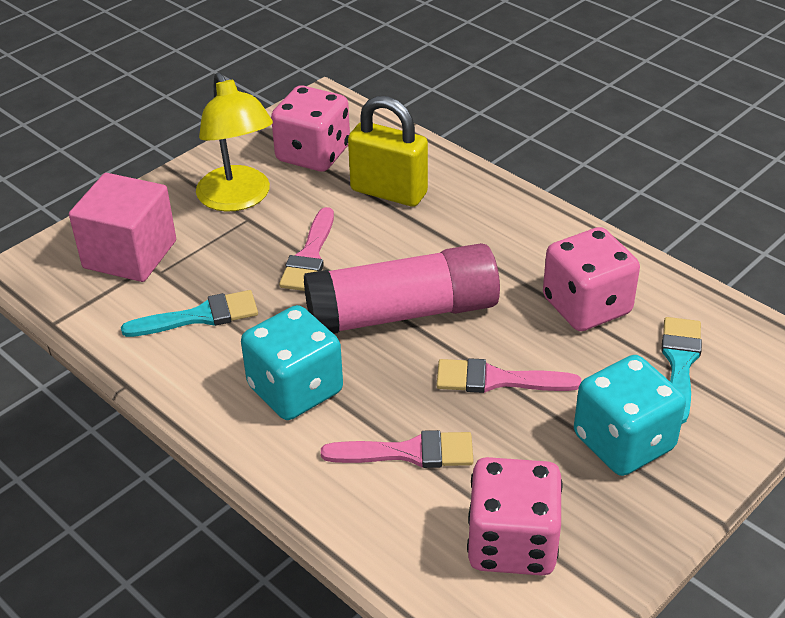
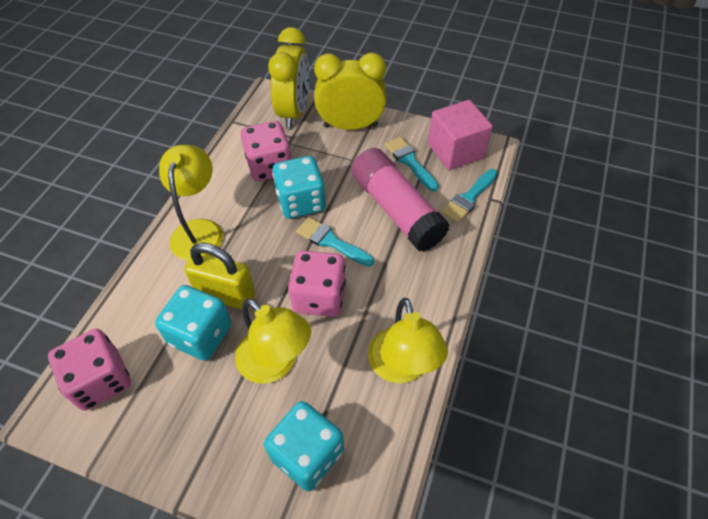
pink brush: [279,207,334,291] [321,430,474,468] [437,358,581,393] = 3 -> none = 0
turquoise brush: [121,290,258,337] [661,317,702,424] = 2 -> [296,217,374,267] [385,137,439,191] [441,169,497,223] = 3
turquoise dice: [241,305,343,420] [574,355,686,476] = 2 -> [155,285,231,361] [264,401,344,491] [273,156,326,219] = 3
yellow clock: none = 0 -> [268,27,309,129] [314,53,387,130] = 2
yellow lamp: [196,72,273,211] = 1 -> [159,145,223,261] [235,298,311,384] [368,298,448,383] = 3

